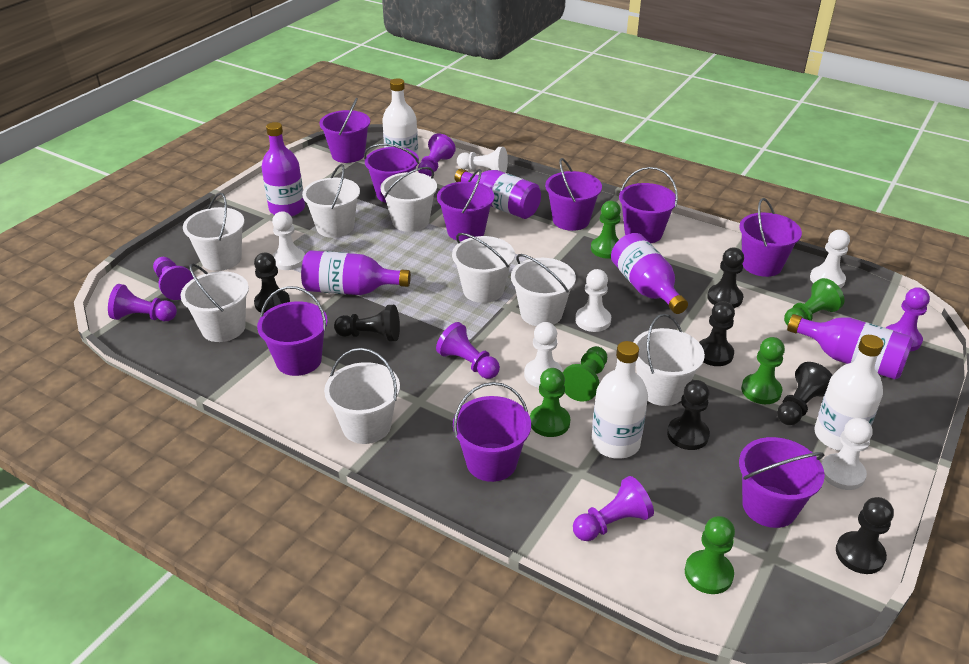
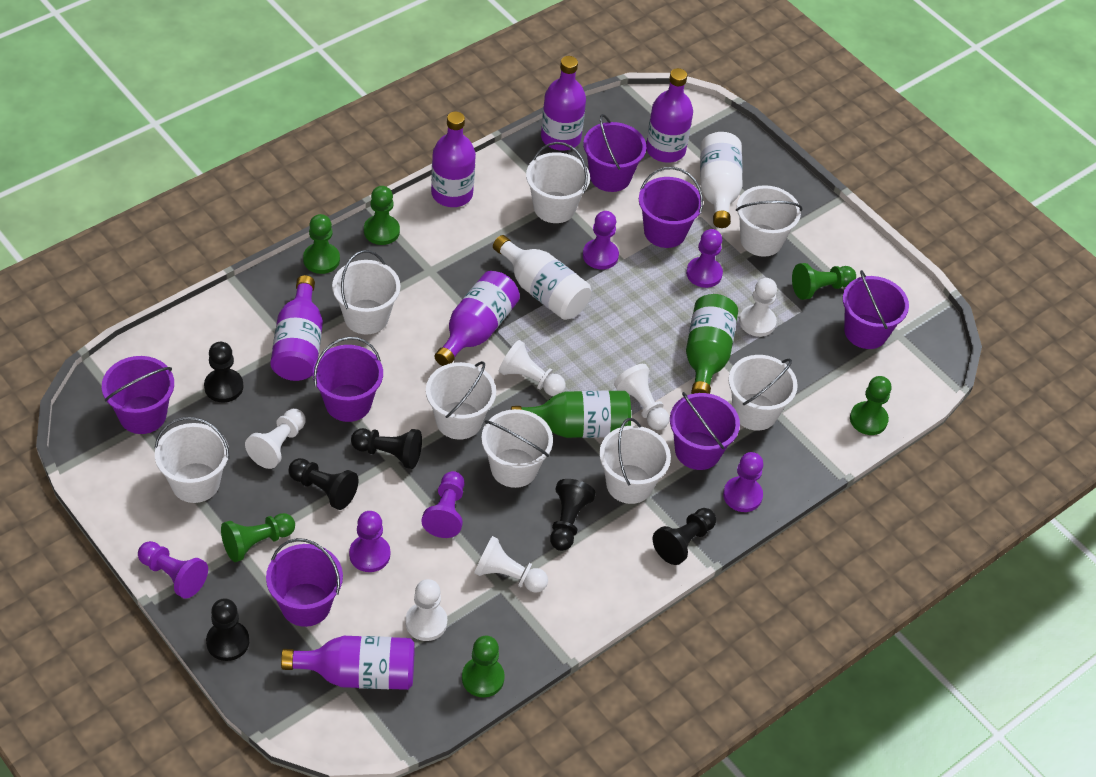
black pawn: [254,253,290,313] [334,305,400,341] [667,380,710,450] [699,301,735,366] [707,248,744,308] [777,362,832,425] [836,497,894,574] = 7 -> [204,342,243,403] [206,598,249,661] [288,458,358,510] [351,428,422,469] [550,479,596,551] [652,508,716,565] = 6
green bottle: none = 0 -> [511,391,631,438] [686,294,738,394] = 2
purple bottle: [261,122,305,217] [301,250,411,295] [455,169,541,219] [611,233,688,314] [787,314,914,379] = 5 -> [270,275,323,381] [281,636,415,690] [431,112,476,207] [434,271,520,366] [541,56,586,151] [646,68,693,163] = 6
purple bucket: [257,286,328,376] [319,98,370,163] [364,144,419,203] [437,169,494,241] [453,382,531,482] [545,158,602,231] [619,167,678,243] [739,198,802,277] [739,437,825,528] = 9 -> [102,356,174,434] [266,538,343,627] [313,337,383,422] [583,114,646,192] [639,167,703,248] [670,392,740,470] [843,270,909,349] = 7
white bottle: [382,78,419,157] [591,341,648,459] [814,335,884,451] = 3 -> [493,235,591,320] [700,132,743,228] = 2

